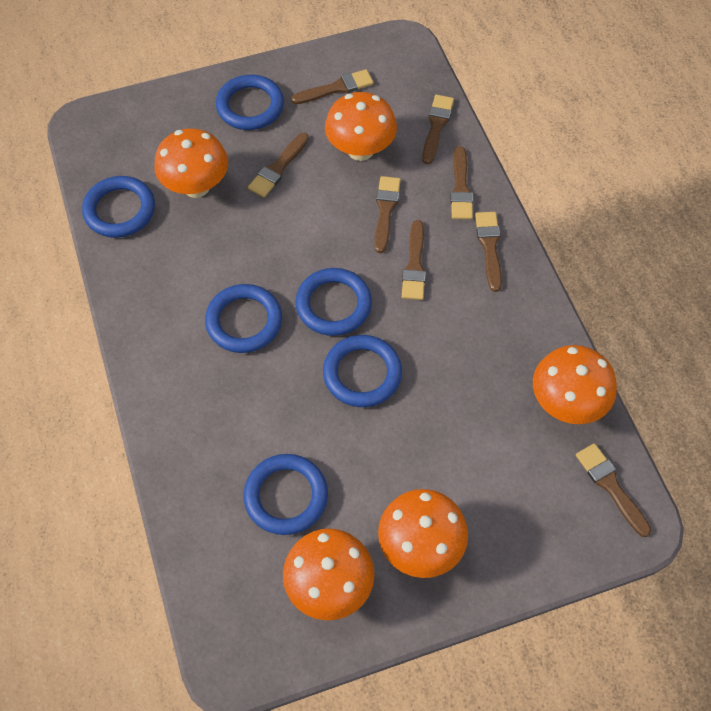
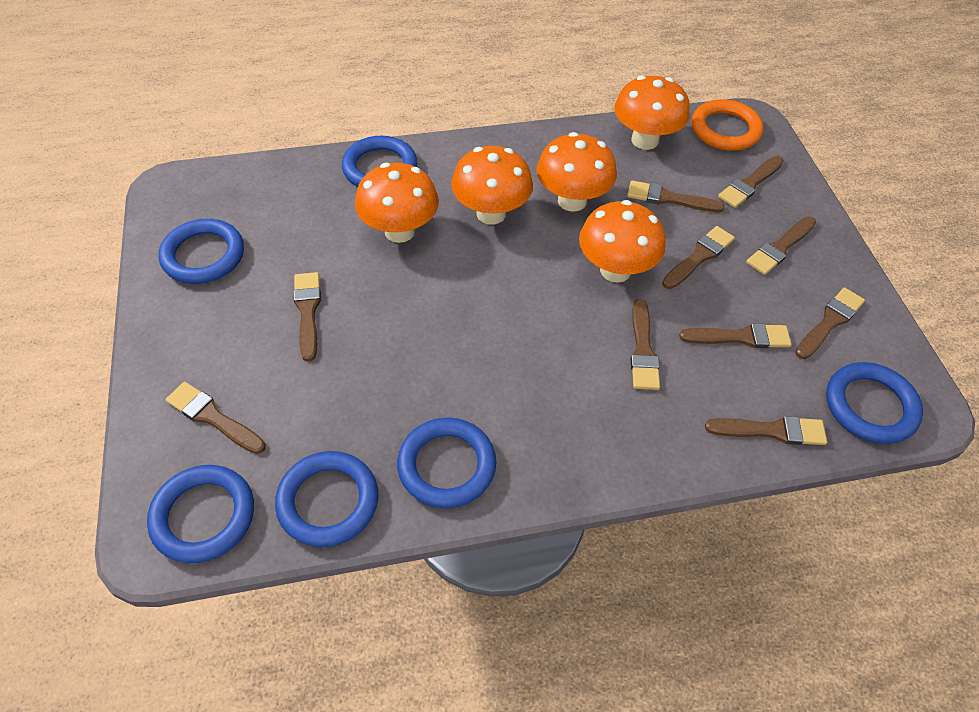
brown brush: [248,133,309,197] [291,69,374,104] [374,176,401,253] [402,220,426,300] [422,95,454,164] [450,146,473,219] [475,212,502,292] [576,443,651,537] = 8 -> [165,382,266,454] [293,272,321,362] [627,180,725,213] [631,299,660,390] [662,226,735,289] [679,323,792,348] [705,416,827,445] [718,156,784,208] [746,216,816,275] [795,287,865,359] = 10
orange ring: none = 0 -> [691,99,763,151] = 1

